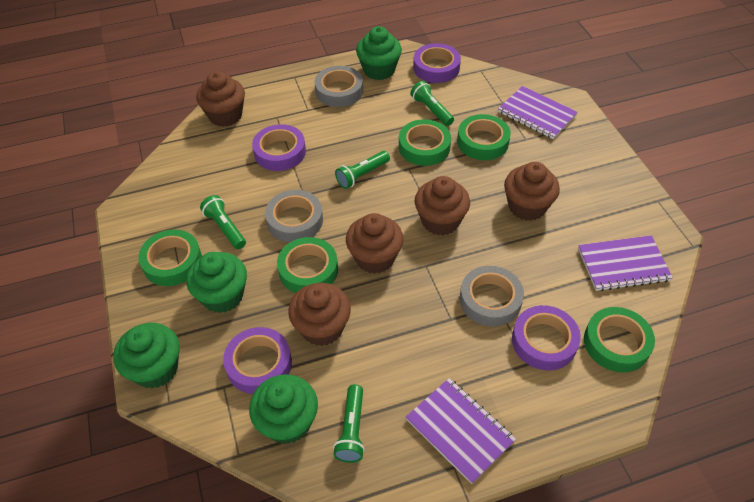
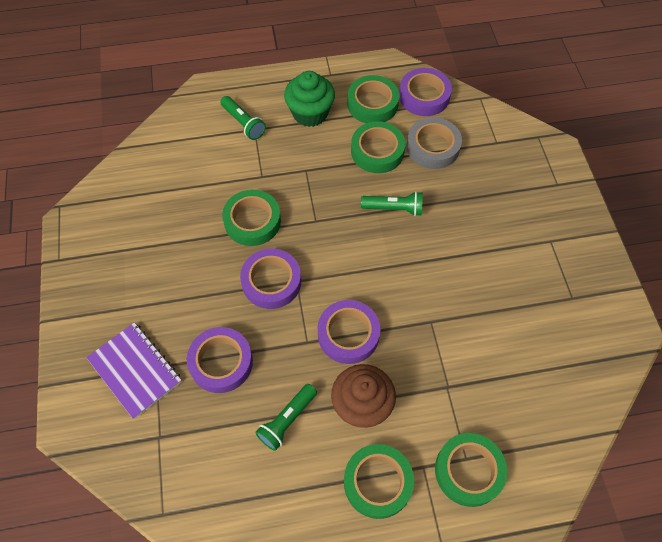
brown cupcake: [196,71,245,127] [288,283,351,346] [346,213,404,274] [415,176,470,235] [504,162,560,221] = 5 -> [331,364,396,428] = 1
green cupcake: [113,323,180,389] [186,252,247,313] [249,374,318,444] [356,26,402,80] = 4 -> [284,71,335,127] = 1
green flashlight: [200,195,246,249] [333,384,365,463] [335,151,390,189] [410,81,454,126] = 4 -> [220,96,266,140] [255,384,317,451] [361,191,423,216] = 3
grey tape: [265,190,323,242] [315,66,363,107] [460,266,524,327] = 3 -> [407,117,462,169] = 1
purple notebook: [406,378,516,484] [498,86,578,139] [578,235,673,291] = 3 -> [86,322,182,419] = 1

